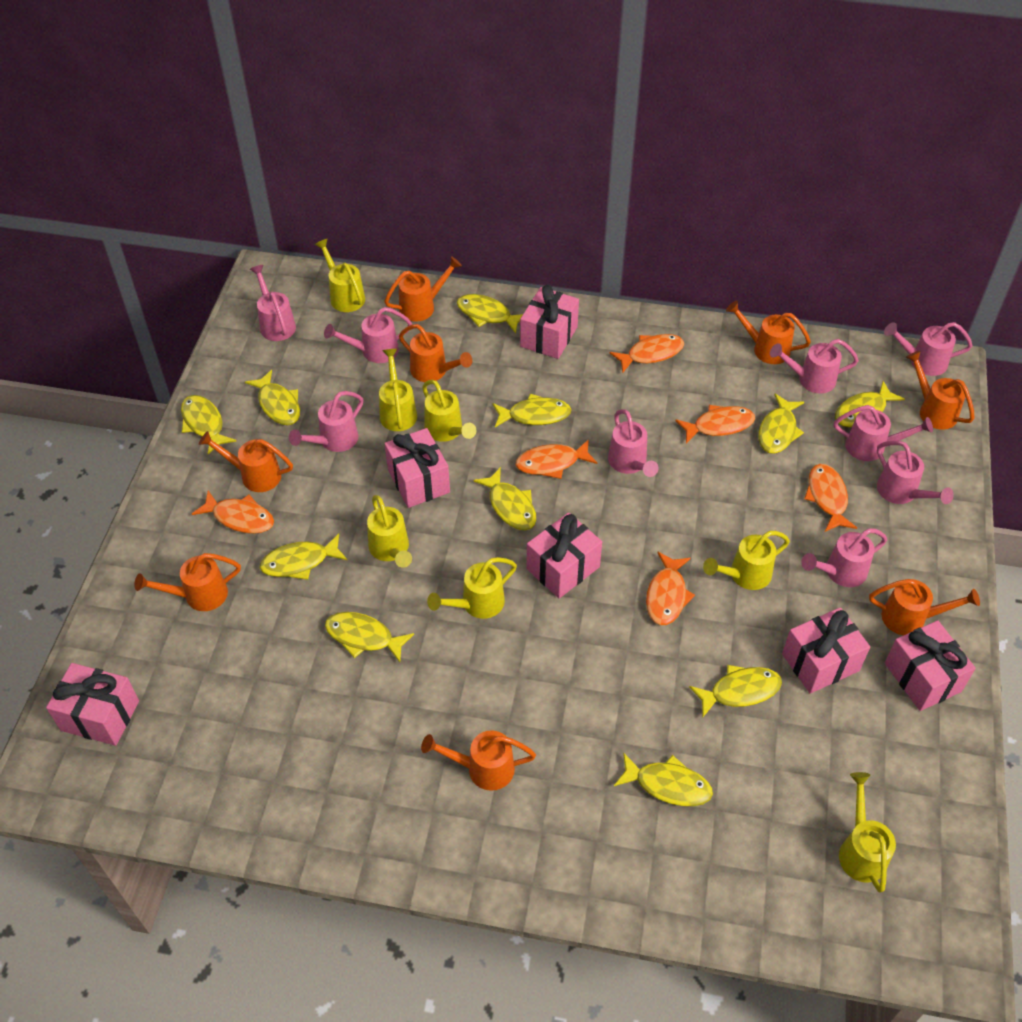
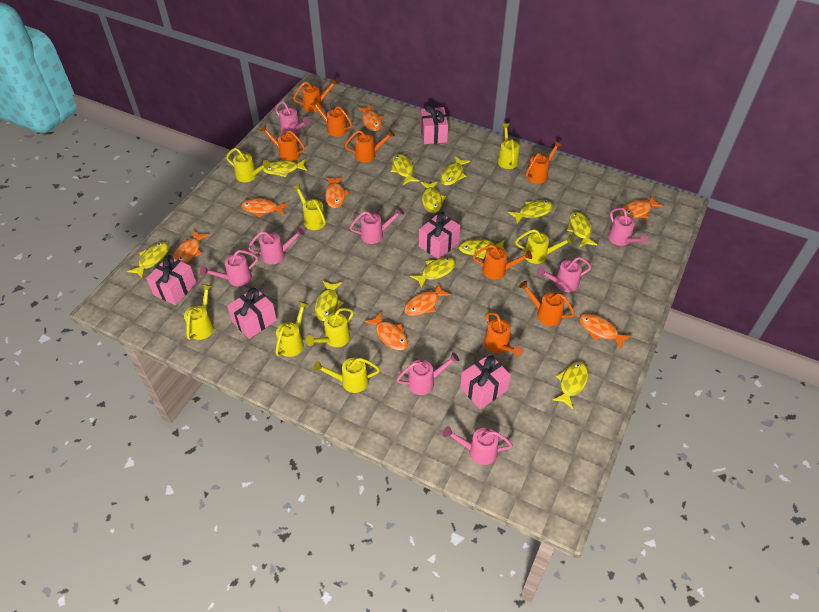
orange fish: [192,490,274,534] [516,439,598,479] [610,334,684,373] [646,552,695,625] [675,405,755,443] [804,464,857,532] = 6 -> [173,230,209,263] [241,198,288,217] [325,176,349,208] [358,105,383,131] [364,311,408,350] [404,283,451,316] [579,313,631,349] [620,196,663,218] = 8
pink gift: [46,663,139,746] [384,428,450,508] [520,285,579,359] [526,513,602,598] [782,607,870,694] [885,620,976,711] = 6 -> [146,255,196,305] [227,287,277,339] [419,212,460,259] [420,105,448,144] [460,354,511,409] = 5
pink watering can: [250,265,296,341] [289,391,363,452] [324,307,412,363] [608,409,659,477] [770,339,859,394] [801,528,887,587] [834,405,933,461] [877,441,954,504] [884,322,973,376] = 9 -> [200,250,258,286] [248,227,305,264] [275,101,311,134] [350,207,404,244] [396,352,459,395] [443,426,513,465] [537,257,591,292] [608,207,648,246] = 8
yellow watering can: [315,239,365,312] [367,495,412,568] [379,349,417,431] [422,380,476,442] [427,557,517,619] [703,531,790,590] [839,772,896,893] = 7 -> [184,284,214,340] [226,148,270,182] [275,301,308,357] [292,184,326,230] [306,308,354,347] [313,357,380,393] [498,123,520,169] [515,229,574,264] = 8

